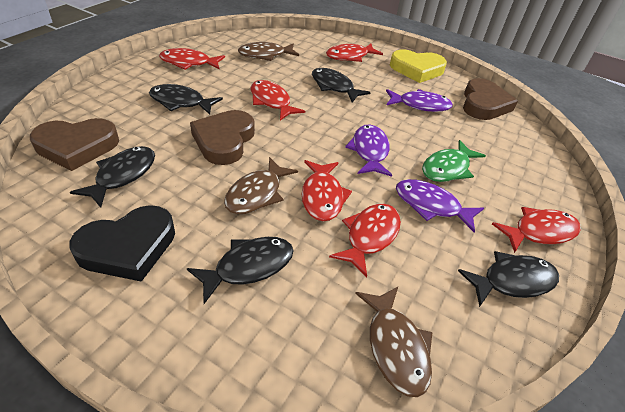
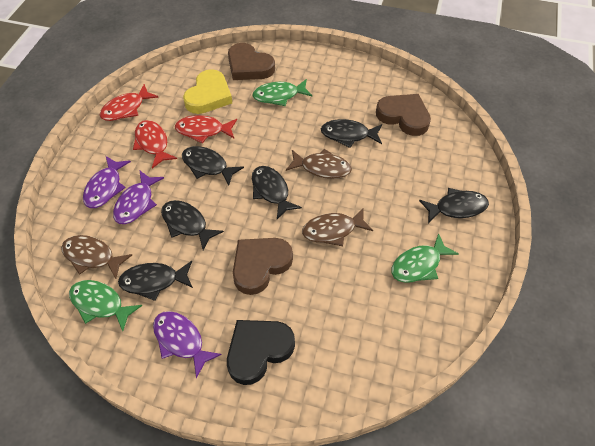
black fish: [70,146,155,208] [149,84,223,114] [187,237,294,304] [312,68,371,103] [458,251,559,307] = 5 -> [118,261,193,301] [161,200,224,250] [182,146,244,186] [252,166,302,219] [321,119,382,148] [419,188,489,223] = 6
green fish: [422,140,486,182] = 1 -> [69,280,142,331] [252,79,312,106] [391,233,459,283] = 3
red fish: [159,48,225,70] [251,80,305,120] [302,160,352,221] [326,43,383,62] [329,204,401,277] [492,207,581,253] = 6 -> [100,84,159,121] [133,120,177,168] [175,115,237,143] = 3

